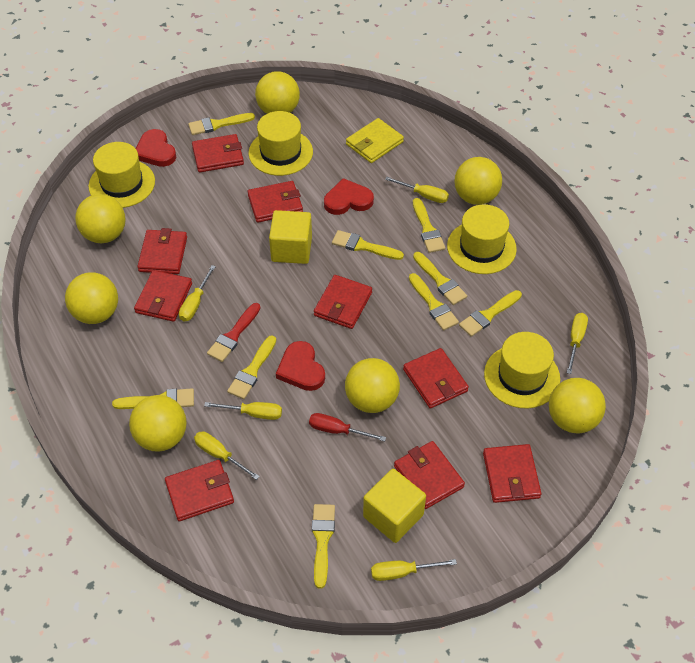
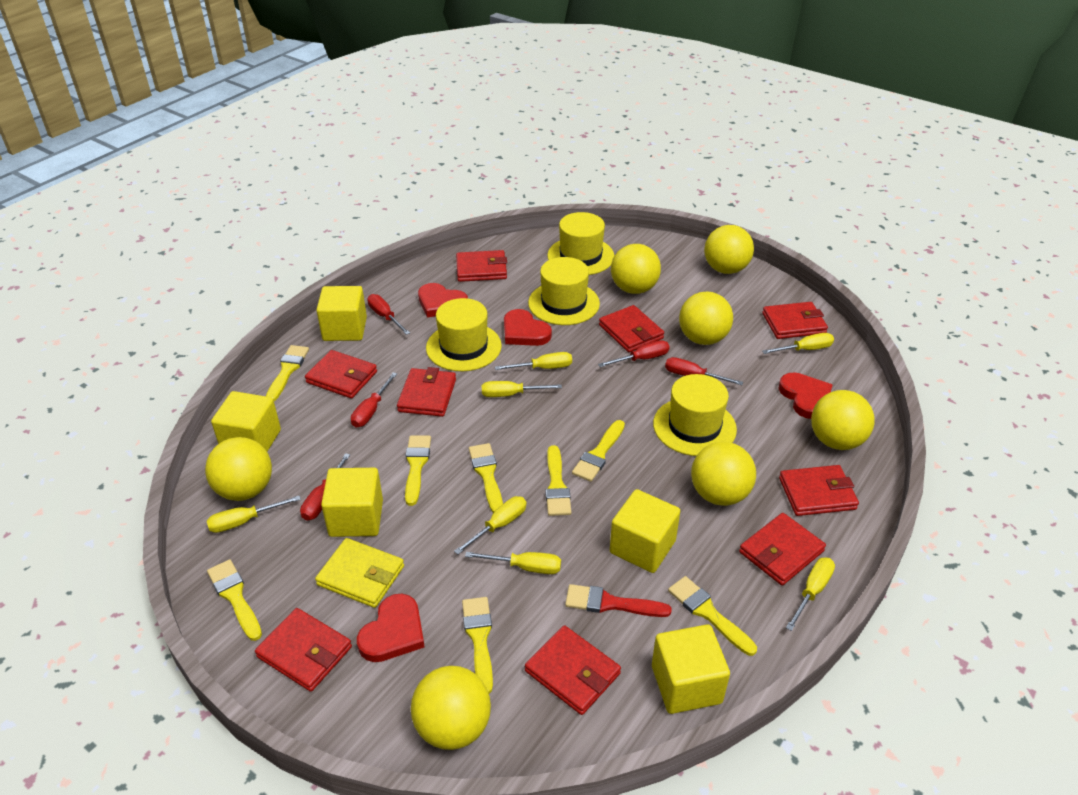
red heart: [136,129,176,167] [276,341,325,391] [324,178,374,215] = 3 -> [357,594,425,662] [418,283,468,317] [504,309,552,346] [778,372,832,419] = 4
red screwdriver: [309,413,386,441] = 1 -> [300,453,350,521] [351,372,397,427] [367,294,410,335] [598,340,670,367] [665,357,743,385] = 5
yellow brush: [112,388,194,409] [188,113,255,135] [227,335,276,399] [312,504,335,589] [332,230,404,260] [409,273,459,330] [413,198,445,253] [413,252,467,305] [459,290,522,337] = 9 -> [207,559,262,641] [266,345,309,401] [405,435,431,506] [462,597,493,694] [469,443,503,513] [545,445,571,516] [572,420,625,482] [668,576,757,656] = 8
yellow cube: [269,210,312,264] [363,469,426,543] = 2 -> [211,391,281,452] [316,286,367,341] [321,468,383,537] [610,489,680,573] [652,624,730,714] = 5
yellow screwdriver: [179,265,216,321] [194,431,260,480] [204,402,282,420] [371,559,457,581] [385,177,449,203] [567,313,588,374] = 6 -> [207,495,301,533] [454,496,526,554] [465,552,561,574] [482,381,562,397] [495,352,572,370] [762,333,834,354] [786,557,835,631] = 7

